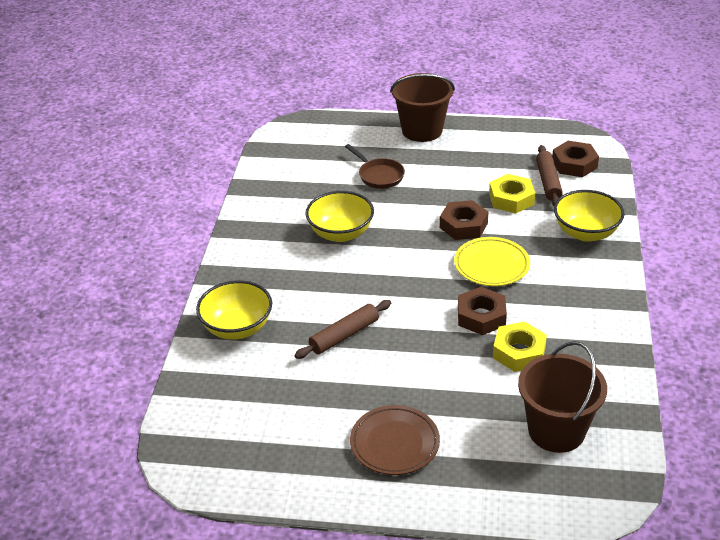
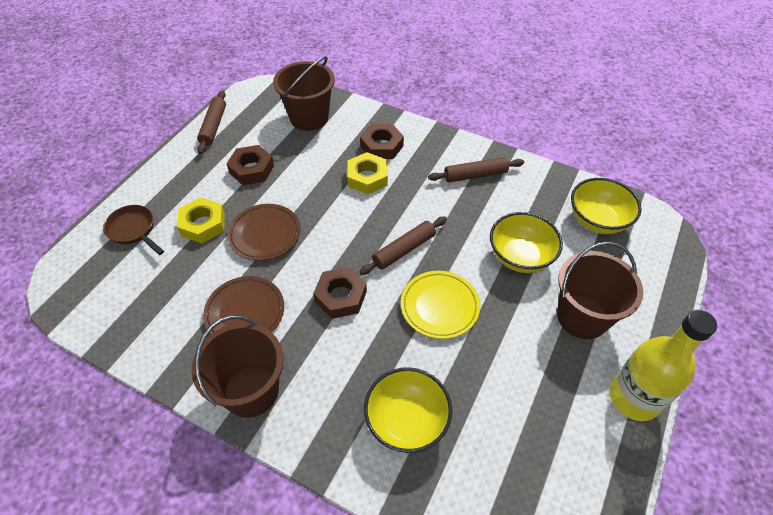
brown bucket: [390,73,455,142] [518,341,607,453] = 2 -> [191,316,284,418] [273,56,335,131] [557,241,644,339] = 3
brown plate: [350,405,440,475] = 1 -> [203,276,284,334] [227,204,300,261] = 2
brown rolling pin: [294,300,391,359] [536,145,563,206] = 2 -> [197,90,226,154] [360,216,447,275] [428,157,524,182] = 3
yellow bottle: none = 0 -> [610,310,717,421] = 1

